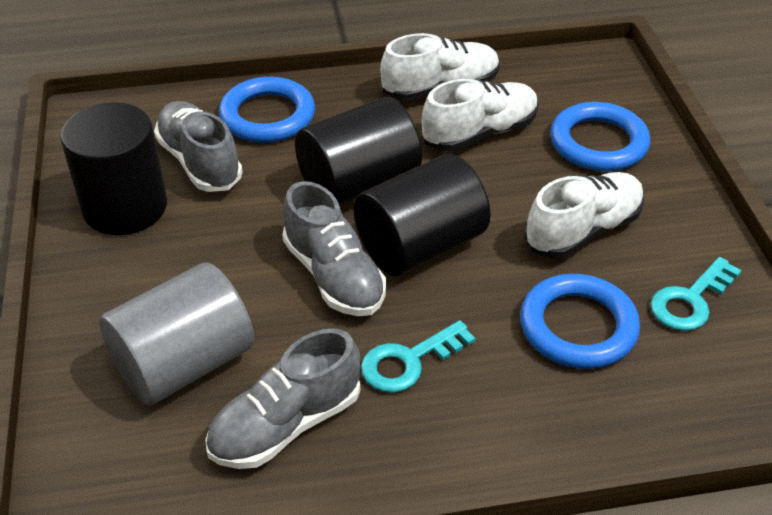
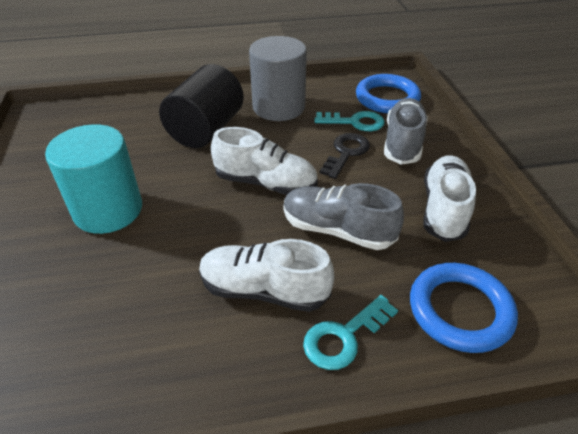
black cylinder: [60,102,167,235] [295,97,422,206] [354,154,491,276] = 3 -> [159,64,244,148] = 1
black key: none = 0 -> [320,133,370,179] = 1
blue ring: [219,77,315,143] [520,274,640,369] [550,102,651,171] = 3 -> [356,74,421,113] [410,263,518,353] = 2
grey shoe: [154,101,243,192] [205,328,361,469] [282,181,386,316] = 3 -> [283,183,404,250] [384,98,428,165] = 2
turquoise cylinder: none = 0 -> [45,124,142,234] = 1

